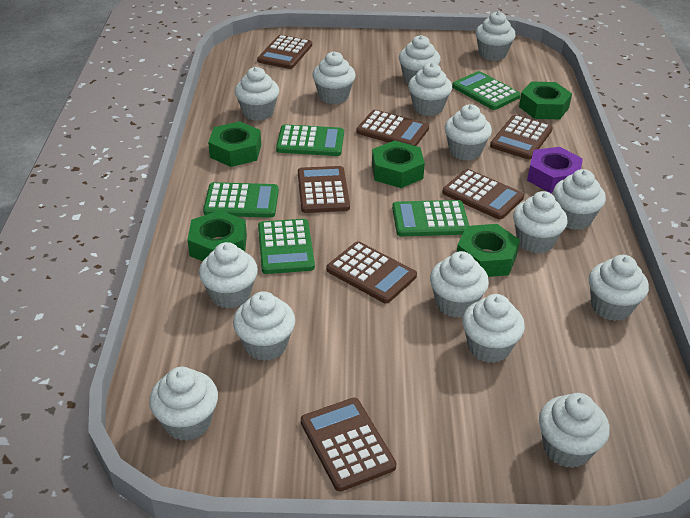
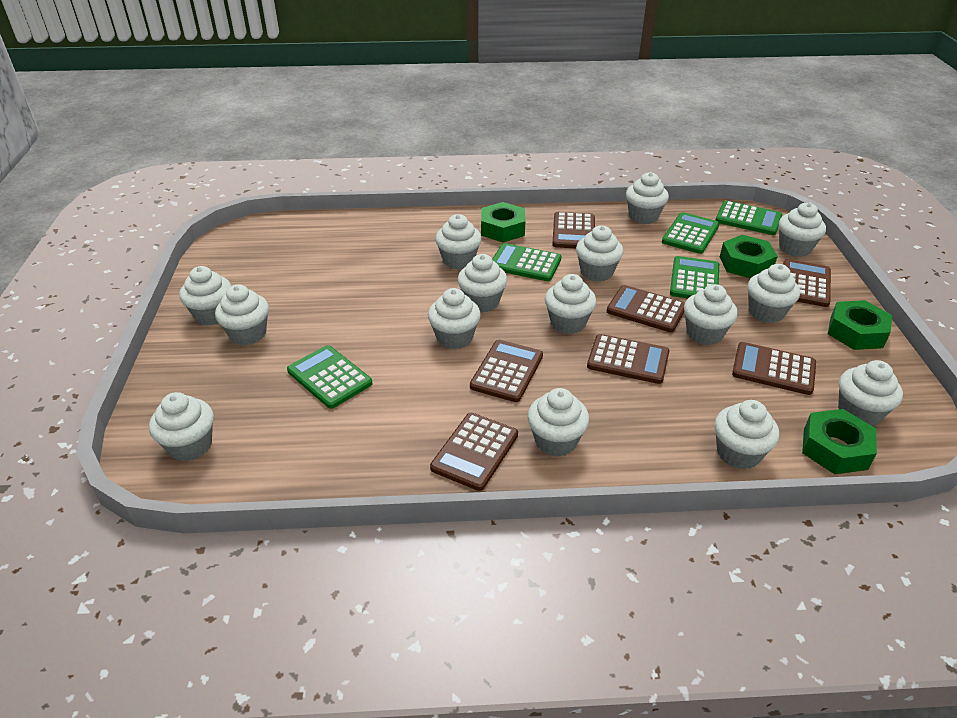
green nut: [187,210,247,261] [208,121,261,167] [372,141,425,188] [457,224,520,277] [519,81,572,119] = 5 -> [481,202,525,242] [720,235,778,278] [802,409,877,474] [828,300,892,350] = 4
purple nut: [527,147,583,193] = 1 -> none = 0

